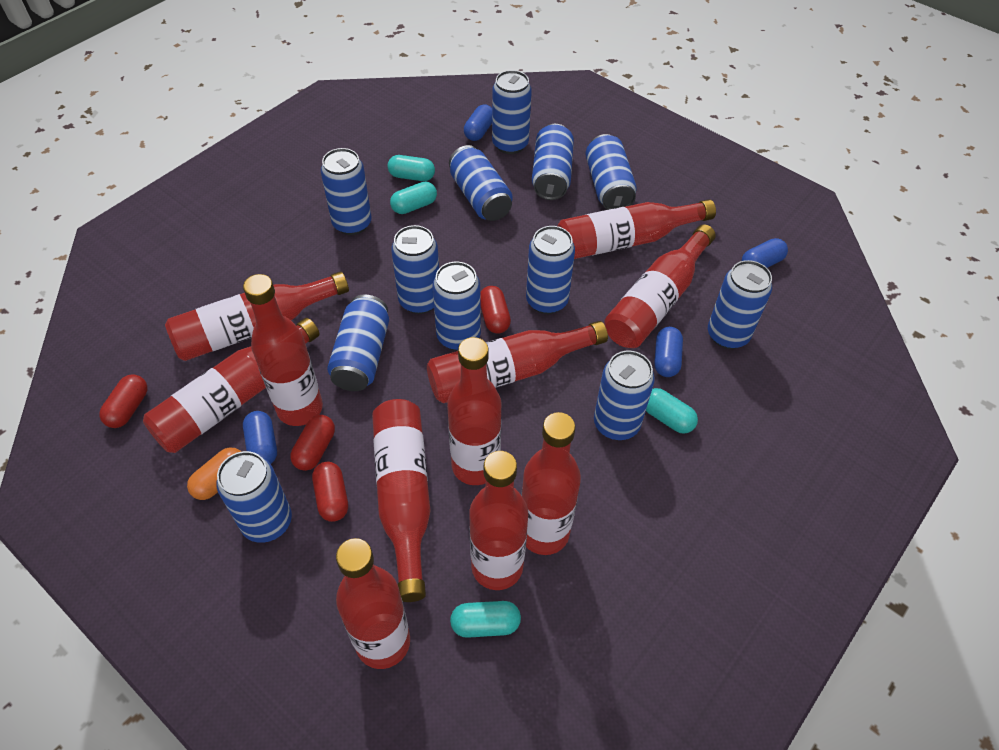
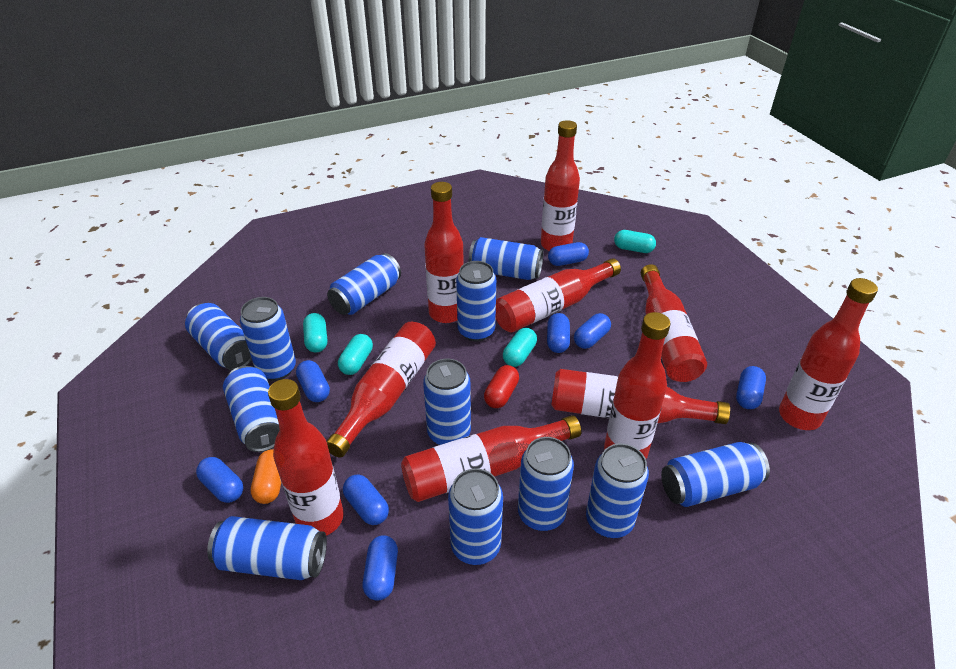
blue capsule: [243,411,277,464] [464,104,492,141] [654,327,683,377] [742,238,788,268] = 4 -> [196,457,243,503] [296,360,330,402] [343,475,389,525] [363,535,398,601] [547,313,570,353] [548,242,589,266] [574,313,611,349] [736,366,766,409] = 8
red bottle: [143,318,320,453] [165,271,349,361] [243,274,323,426] [336,538,410,669] [372,399,431,602] [427,321,608,403] [447,337,501,485] [469,451,528,590] [521,412,581,555] [557,199,716,259] [604,224,716,348] = 11 -> [268,379,344,536] [326,322,436,458] [401,415,581,502] [424,182,464,323] [496,258,621,333] [541,120,580,251] [551,369,730,424] [604,312,671,459] [641,264,707,382] [779,278,878,430] = 10
red capsule: [99,374,148,428] [290,415,335,471] [312,462,348,522] [480,286,511,334] = 4 -> [484,365,519,408] = 1

